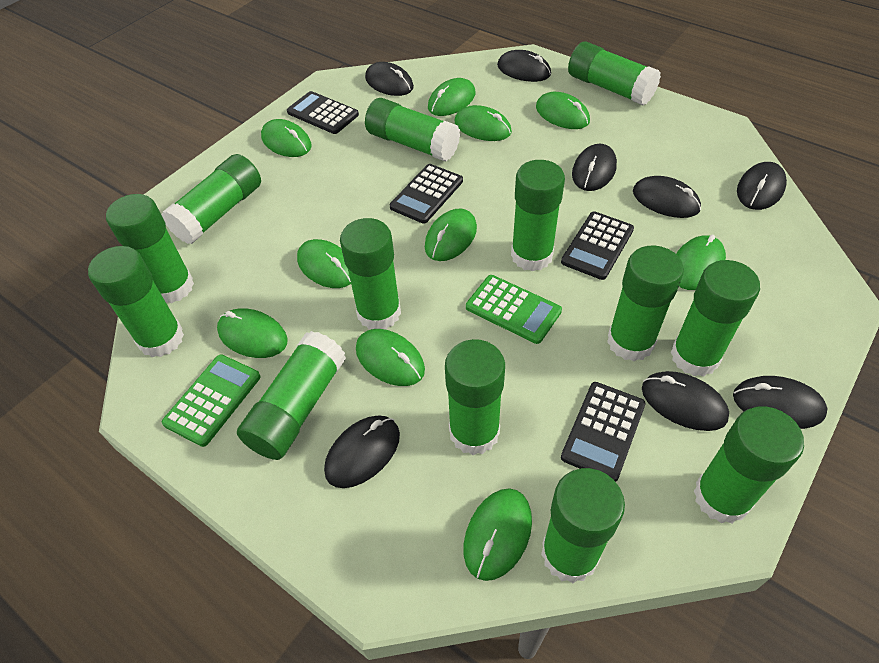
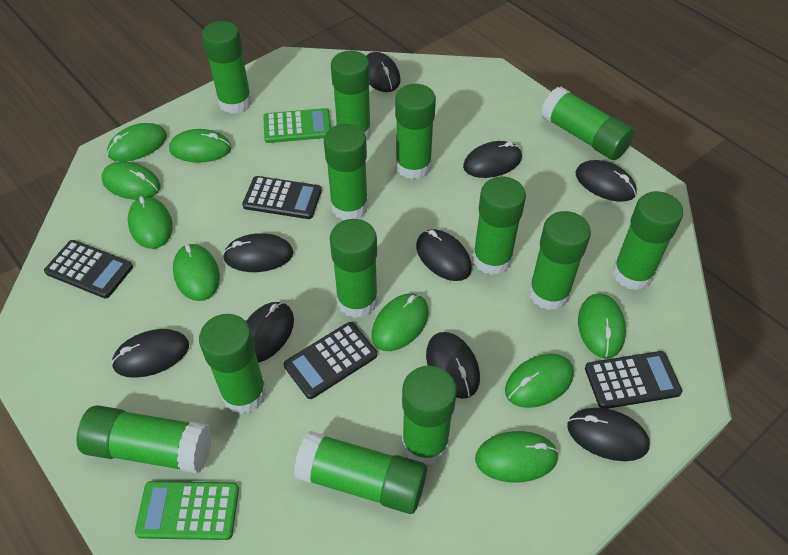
black mouse: [324,416,400,488] [365,62,414,96] [497,50,551,82] [572,144,617,191] [633,176,701,218] [642,371,729,431] [733,376,828,429] [737,162,787,210] = 8 -> [111,329,189,378] [223,233,293,272] [246,302,294,363] [366,52,401,92] [416,229,472,281] [426,332,480,399] [463,141,522,178] [568,408,650,461] [576,160,637,202] = 9
green mouse: [217,308,287,358] [261,119,312,157] [297,239,351,288] [356,329,425,386] [425,209,477,261] [428,78,475,116] [455,105,512,141] [464,488,532,581] [536,92,590,129] [676,235,726,290] = 10 -> [101,162,161,200] [107,123,167,162] [128,196,173,249] [169,129,231,163] [173,244,220,301] [371,293,429,351] [475,431,559,483] [505,354,574,408] [578,294,626,359] = 9

